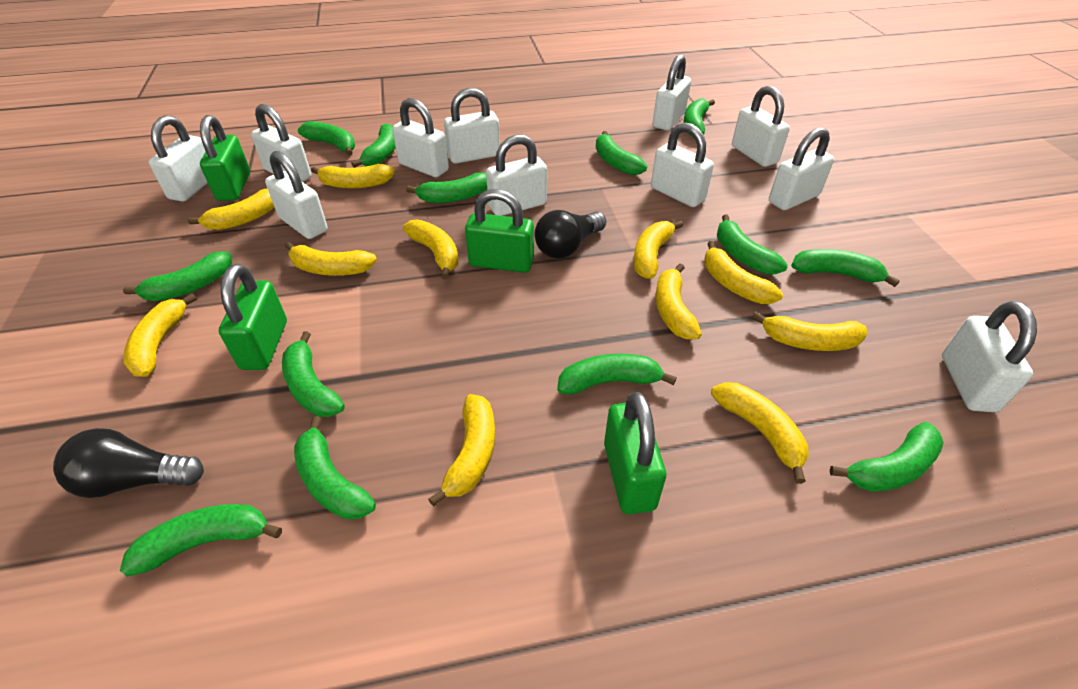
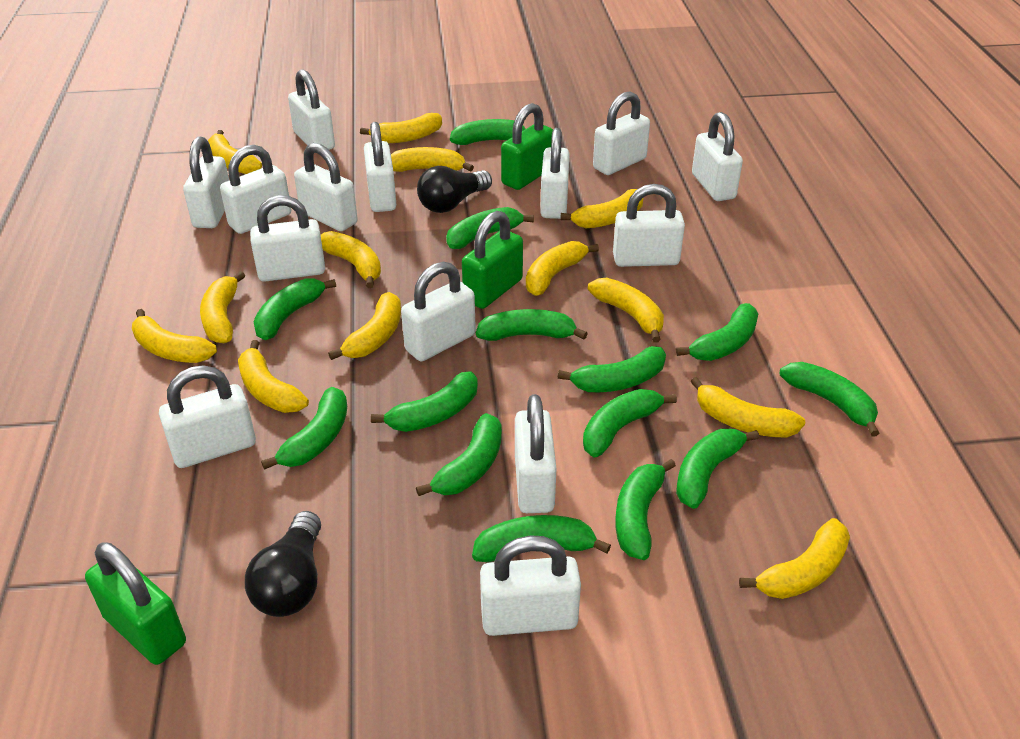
green banana: [120,504,282,577] [123,251,232,301] [282,331,345,417] [294,416,376,519] [298,121,355,156] [351,123,396,168] [406,172,487,203] [557,354,677,395] [596,131,647,175] [683,98,715,137] [717,214,788,274] [791,249,900,287] [830,422,944,492] = 13 -> [253,278,336,340] [261,387,347,470] [371,371,478,432] [416,413,502,496] [446,207,534,249] [450,119,525,145] [472,515,611,562] [476,309,588,341] [558,346,666,392] [583,389,677,457] [615,459,676,560] [676,303,758,361] [676,429,759,509] [780,362,879,437] = 14
green padlock: [200,115,250,201] [219,264,287,370] [465,189,534,273] [604,392,666,514] = 4 -> [85,542,186,665] [462,211,523,309] [501,103,553,190] = 3
white padlock: [149,115,208,202] [251,104,311,182] [265,151,328,239] [392,98,449,177] [444,88,500,164] [486,134,547,216] [651,123,714,207] [652,54,691,130] [732,86,790,167] [769,127,834,210] [942,301,1037,412] = 11 -> [159,365,256,468] [183,137,229,228] [220,145,291,234] [250,195,325,282] [288,69,335,150] [294,143,358,231] [364,122,396,212] [401,262,476,361] [480,535,581,636] [515,394,557,513] [540,128,569,219] [593,91,650,175] [613,184,685,267] [692,112,743,201] = 14
yellow banana: [123,293,197,377] [188,188,275,230] [285,242,377,276] [311,164,395,188] [403,220,459,279] [428,394,495,507] [633,221,683,279] [656,264,702,340] [704,241,783,304] [711,382,809,484] [752,312,867,351] = 11 -> [132,309,217,363] [200,271,245,343] [208,130,262,174] [238,340,309,413] [321,231,381,288] [328,292,401,360] [360,113,442,143] [391,147,474,172] [526,241,599,296] [560,189,643,228] [588,278,664,343] [690,377,806,438] [739,518,850,599] = 13

